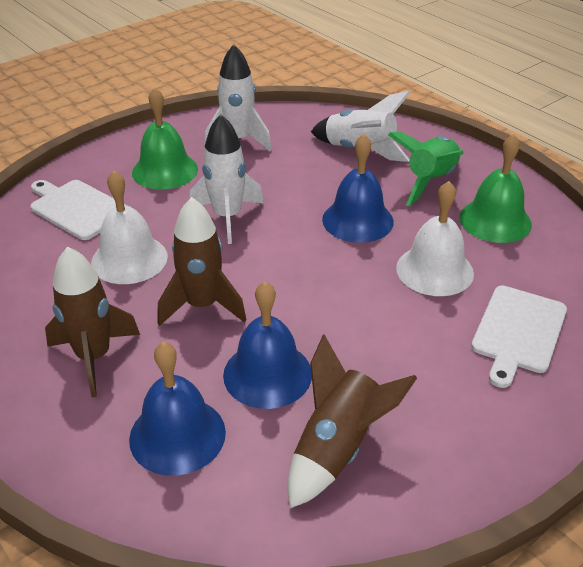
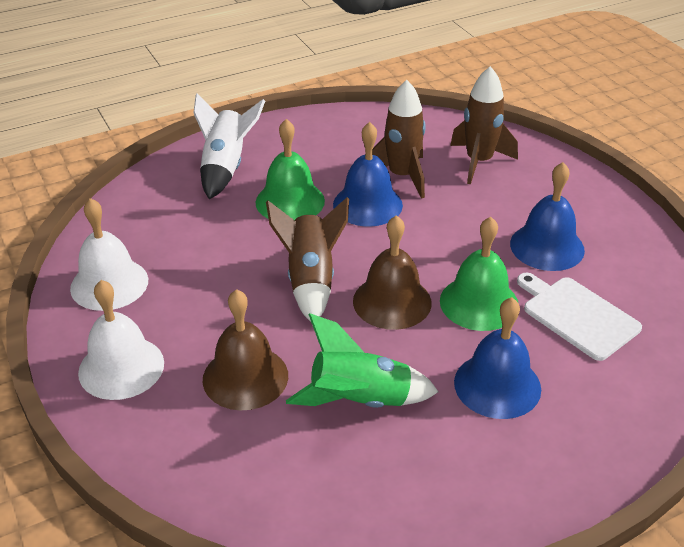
brown bell: none = 0 -> [203,289,288,411] [353,215,432,330] = 2
white cutting board: [30,180,125,240] [471,285,567,388] = 2 -> [517,273,642,361] = 1
white rocket: [190,114,264,244] [204,44,272,151] [311,91,410,162] = 3 -> [193,93,265,199] = 1

